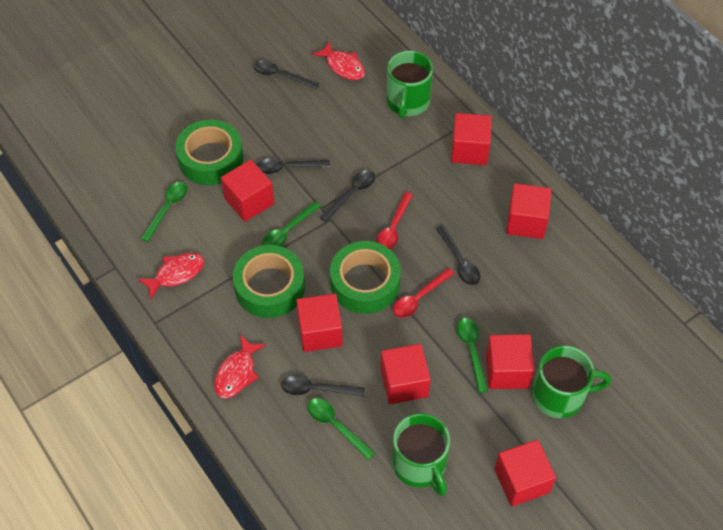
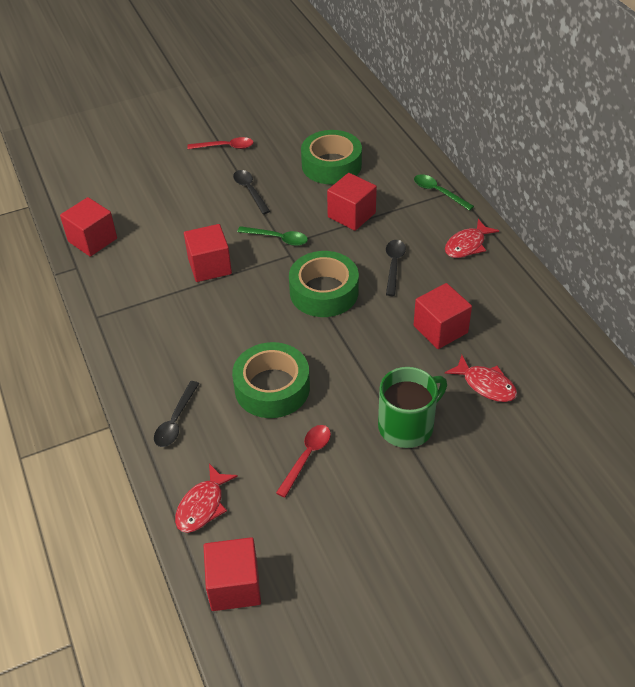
black spoon: [254,60,319,89] [257,158,330,174] [281,375,365,397] [320,170,375,222] [436,225,480,285] = 5 -> [154,381,199,447] [233,170,270,214] [386,240,406,296] = 3
green mug: [386,51,433,119] [392,413,450,496] [532,345,611,418] = 3 -> [378,367,447,448] = 1
green spoon: [141,182,187,242] [262,201,321,246] [308,398,375,460] [457,318,488,393] = 4 -> [237,226,308,246] [414,174,474,211] = 2
red cube: [221,160,274,222] [296,294,343,352] [381,344,431,404] [451,113,492,165] [486,334,535,389] [494,440,556,506] [506,183,552,239] = 7 -> [60,197,117,257] [184,224,232,282] [204,537,261,611] [327,173,377,231] [414,283,472,349] = 5

